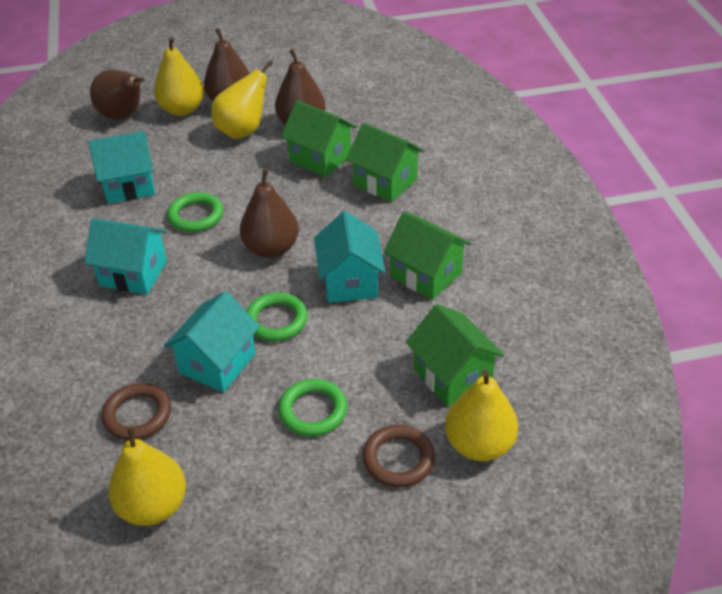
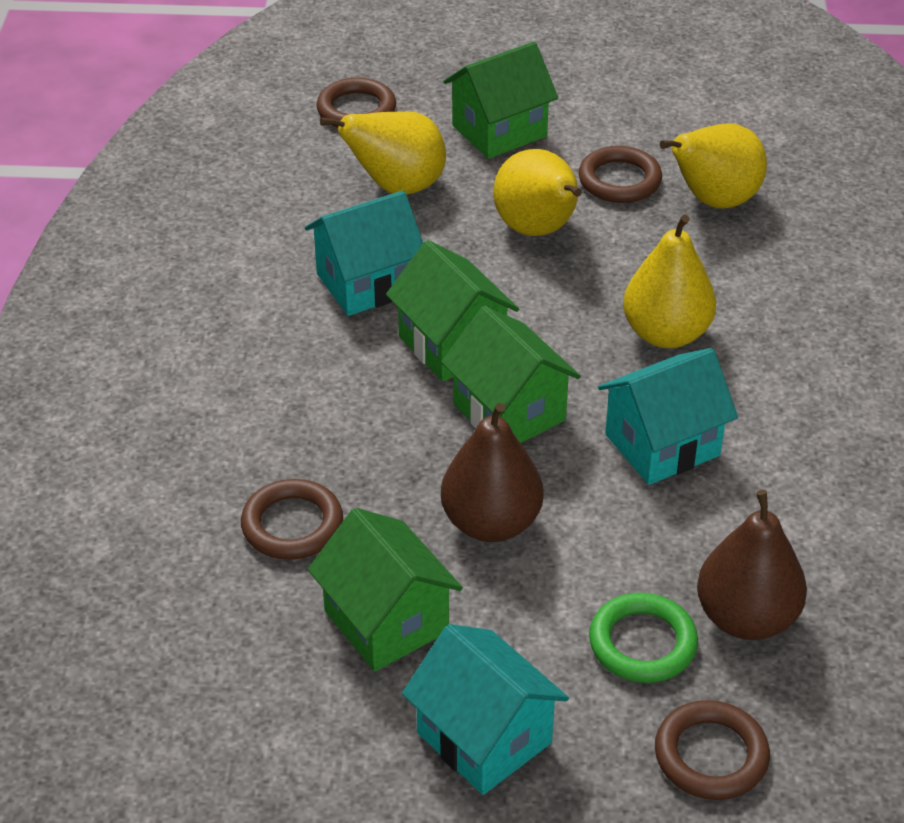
brown pear: [90,70,145,120] [204,28,250,101] [240,169,299,258] [275,49,326,125] = 4 -> [441,403,543,542] [697,490,807,640] = 2
brown ring: [102,383,171,440] [362,425,435,488] = 2 -> [241,479,343,560] [316,77,396,128] [578,146,662,203] [655,700,770,800] = 4
green ring: [167,192,223,232] [246,293,308,341] [278,379,347,437] = 3 -> [589,593,698,683] = 1
turquoise house: [84,218,167,294] [89,131,155,204] [164,291,260,392] [314,211,385,303] = 4 -> [305,191,423,316] [402,624,569,795] [598,348,738,485] = 3

